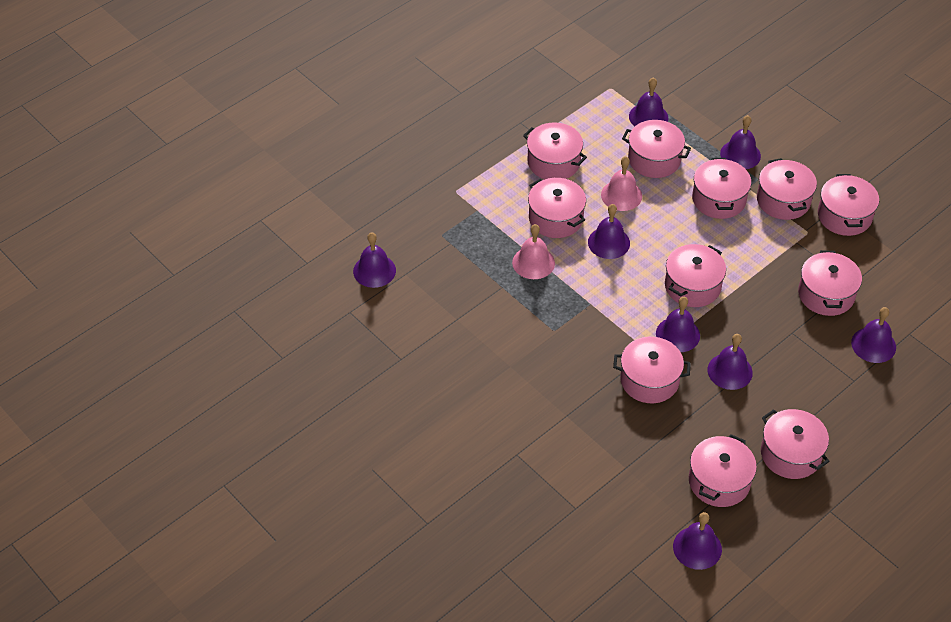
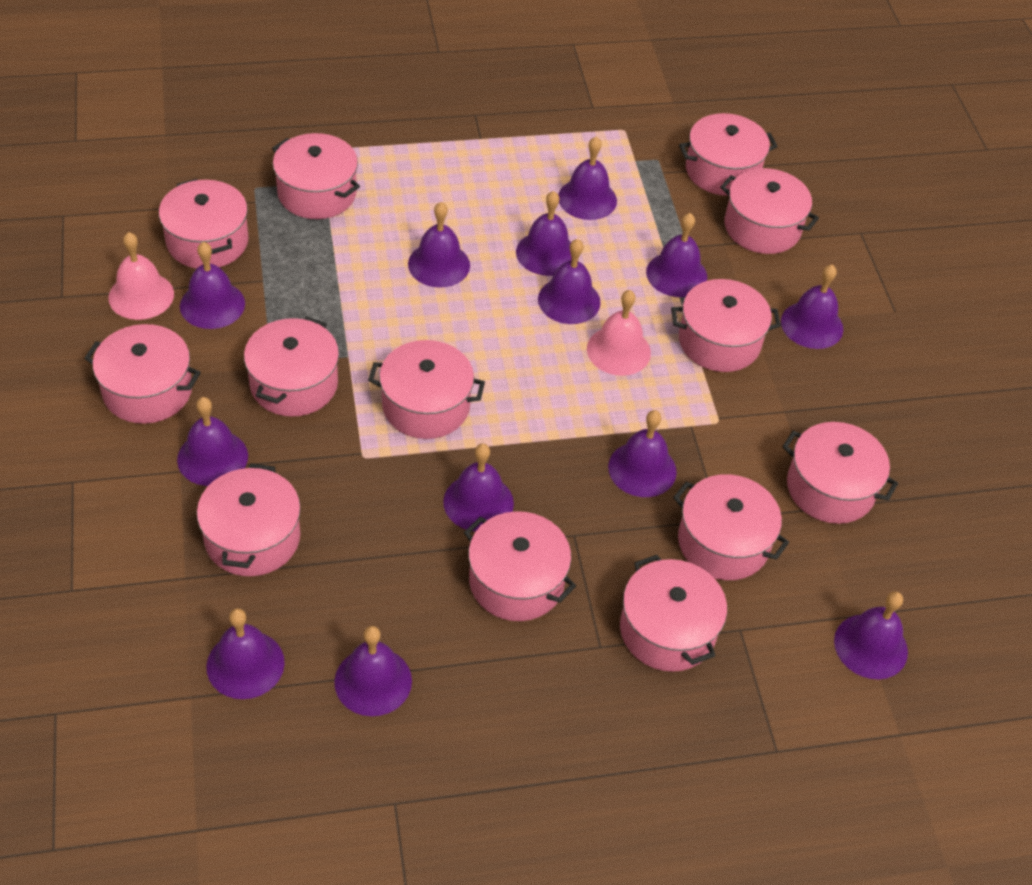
pink pot: [523,123,587,179] [528,178,586,238] [613,337,691,403] [622,120,691,178] [665,244,726,307] [689,434,757,507] [692,158,751,219] [757,158,817,220] [761,409,830,479] [798,250,862,316] [818,174,879,236] = 11 -> [84,324,201,424] [159,179,249,269] [197,463,301,576] [244,316,339,417] [272,133,360,219] [368,340,485,439] [464,511,576,621] [620,555,727,672] [671,279,781,372] [673,474,789,580] [679,113,778,196] [720,168,819,254] [782,422,898,524] = 13
purple bell: [353,232,396,288] [588,204,630,259] [629,78,668,127] [656,297,700,352] [673,512,722,570] [707,334,753,390] [720,115,761,169] [851,307,896,363] = 8 -> [177,397,248,486] [180,242,245,329] [206,608,285,699] [334,626,412,716] [408,202,470,287] [443,444,514,532] [516,191,572,276] [538,239,601,324] [558,136,617,220] [608,410,677,497] [646,213,707,297] [781,265,843,349] [834,591,908,679] = 13

